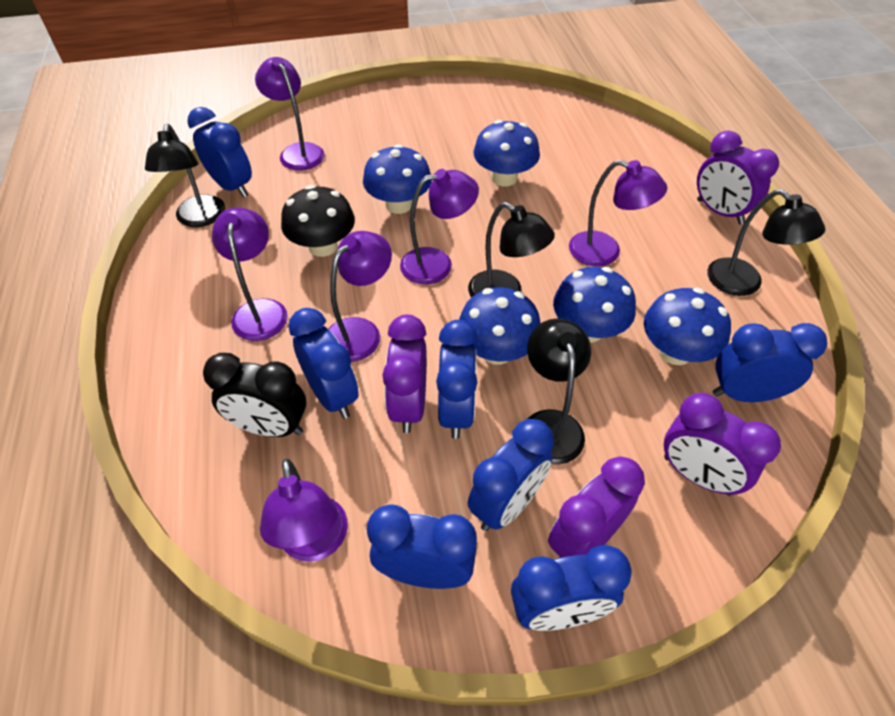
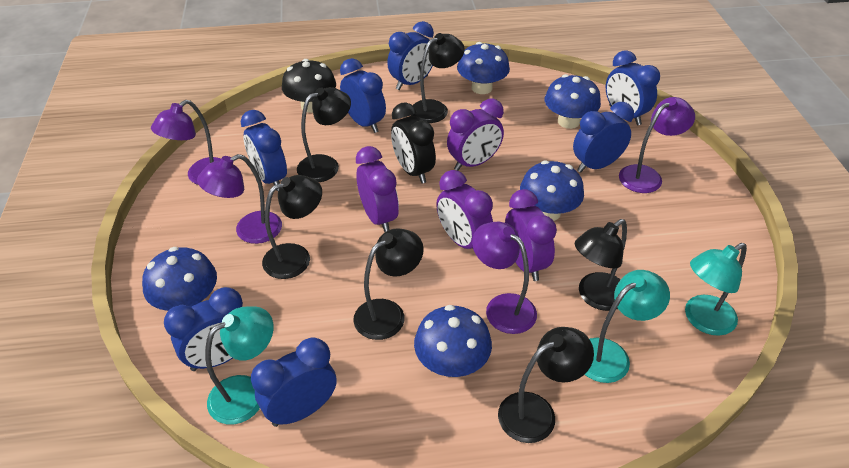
black lamp: [145,124,225,227] [468,202,555,297] [527,318,591,465] [707,189,825,296] = 4 -> [262,175,322,279] [297,87,351,182] [353,228,424,340] [411,33,465,123] [498,327,594,443] [575,219,627,311] = 6
purple lamp: [212,207,288,341] [255,57,325,171] [260,459,348,562] [328,231,392,362] [400,169,479,285] [569,160,667,266] = 6 -> [151,100,221,185] [197,154,282,244] [472,222,537,334] [619,97,695,193] = 4
turquoise lamp: none = 0 -> [205,306,274,424] [585,270,670,383] [685,243,747,336] = 3

